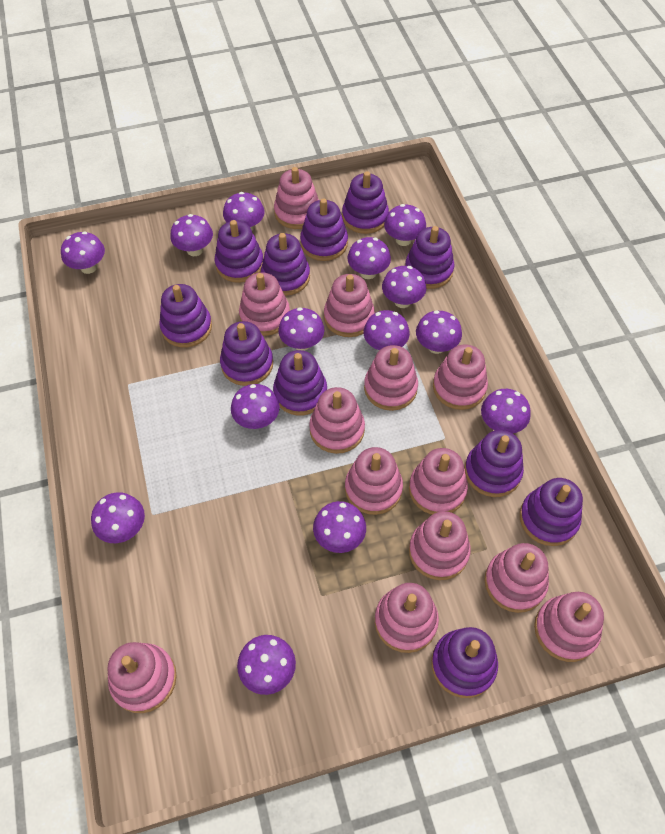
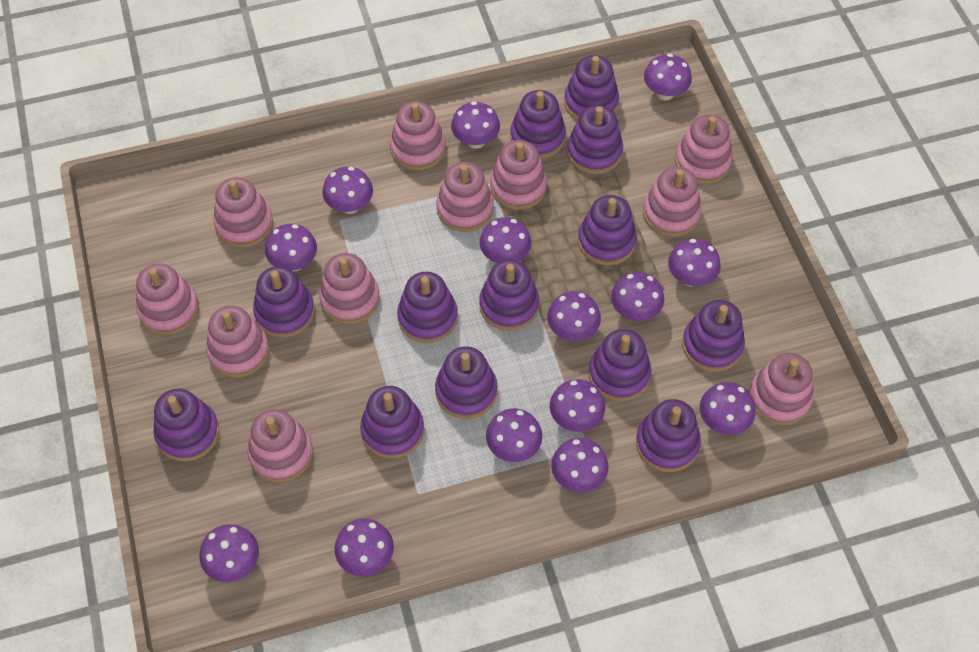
pink stacking toy: [107,642,177,713] [239,272,290,336] [274,167,319,229] [309,387,365,454] [324,274,375,337] [345,447,403,515] [364,345,418,411] [375,583,439,653] [409,448,468,515] [409,511,471,580] [433,344,488,410] [484,543,549,613] [534,592,604,662] = 13 -> [136,264,199,335] [206,306,269,378] [213,177,273,247] [247,409,313,482] [319,253,380,324] [390,101,446,170] [436,162,494,232] [490,140,547,210] [643,167,702,237] [675,115,733,184] [749,353,813,425] = 11
purple stacking toy: [159,284,212,348] [214,220,263,283] [220,321,273,386] [261,233,310,296] [273,350,327,416] [300,198,348,261] [342,171,389,234] [405,226,454,289] [431,627,498,698] [465,430,524,497] [520,478,583,546] = 11 -> [153,389,220,462] [253,266,315,338] [360,386,424,459] [397,272,458,343] [435,346,497,419] [479,259,539,331] [510,90,566,159] [564,55,619,120] [567,105,623,174] [578,195,637,265] [589,329,651,401] [636,399,701,472] [682,300,745,372] = 13

